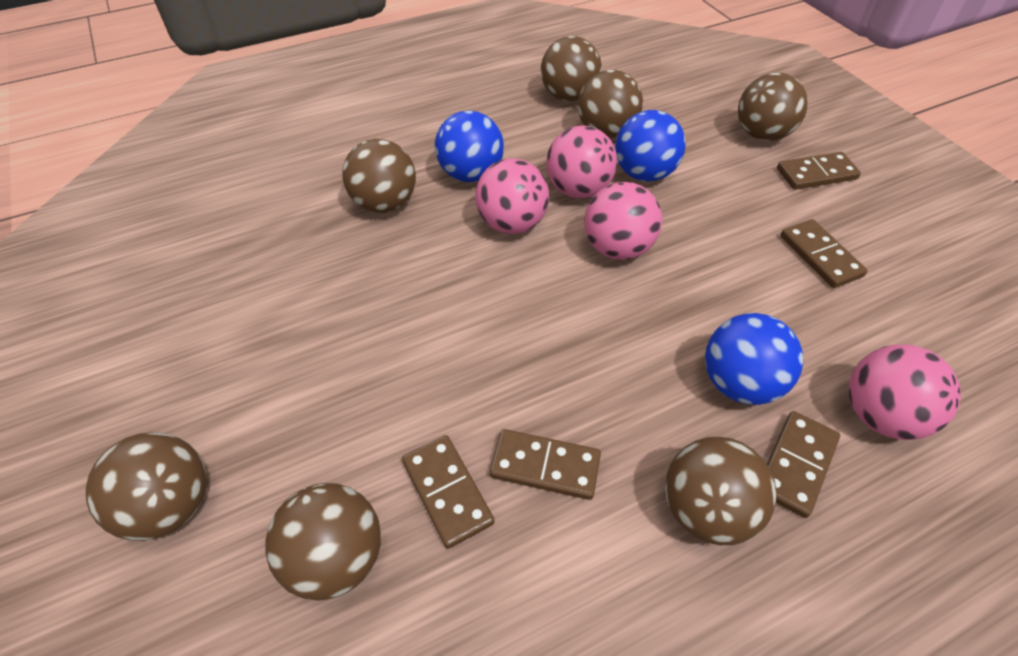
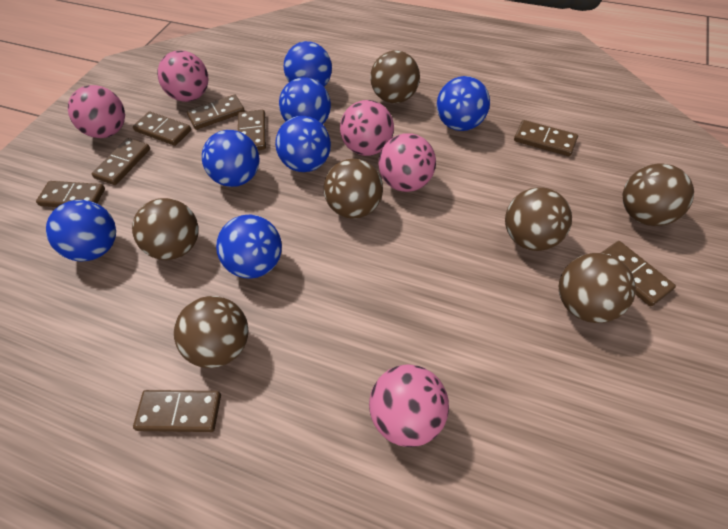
blue ball: [435,111,504,182] [615,110,686,181] [705,313,803,405] = 3 -> [46,200,116,261] [202,130,260,187] [216,214,282,279] [275,116,331,172] [279,77,331,125] [284,41,332,86] [437,76,490,131] = 7
brown domino: [402,435,494,549] [490,429,601,500] [767,411,840,518] [777,152,861,190] [781,219,868,288] = 5 -> [36,181,105,207] [92,138,150,185] [133,111,191,146] [133,390,221,432] [187,95,245,130] [238,110,266,150] [514,120,578,156] [601,241,676,307] = 8
pink ball: [475,158,549,234] [546,126,617,198] [584,182,662,260] [849,344,961,440] = 4 -> [68,85,125,138] [157,50,208,102] [340,100,394,156] [369,365,449,447] [379,133,436,192] = 5

